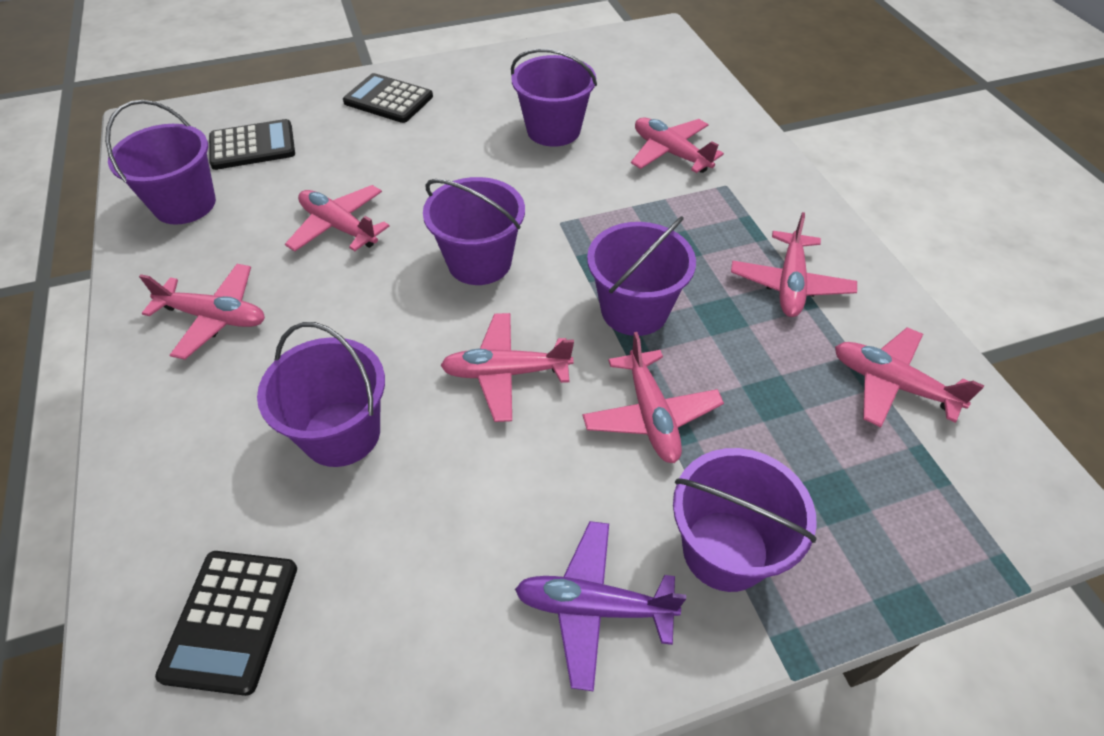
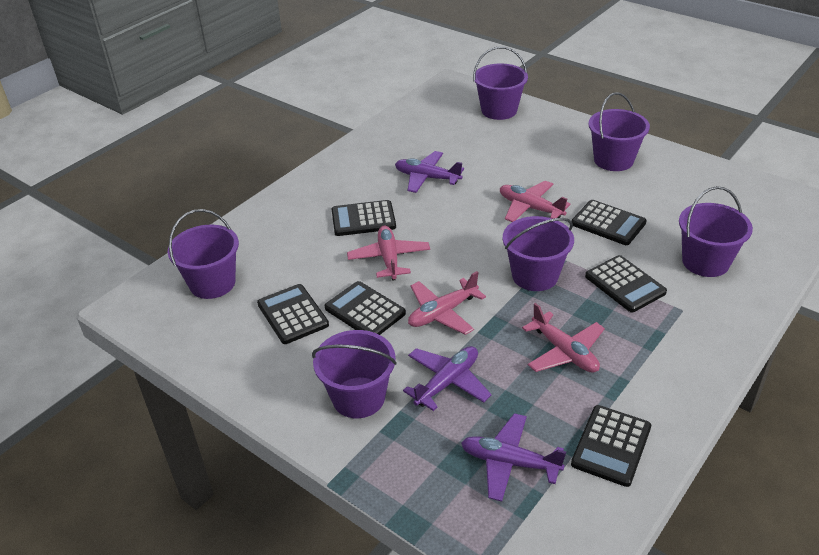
black calculator: [155,551,297,696] [209,119,295,170] [343,73,433,123] = 3 -> [257,284,329,344] [325,281,406,335] [332,200,396,236] [571,405,651,487] [572,200,647,245] [585,255,667,312] = 6
pink plane: [139,264,265,360] [285,185,390,252] [440,313,574,422] [582,332,724,463] [631,117,724,173] [731,212,857,317] [835,327,984,427] = 7 -> [347,226,430,281] [408,271,486,335] [500,181,571,222] [522,303,605,373] = 4
purple plane: [515,521,686,691] = 1 -> [395,151,464,193] [403,346,491,411] [461,413,566,502] = 3

